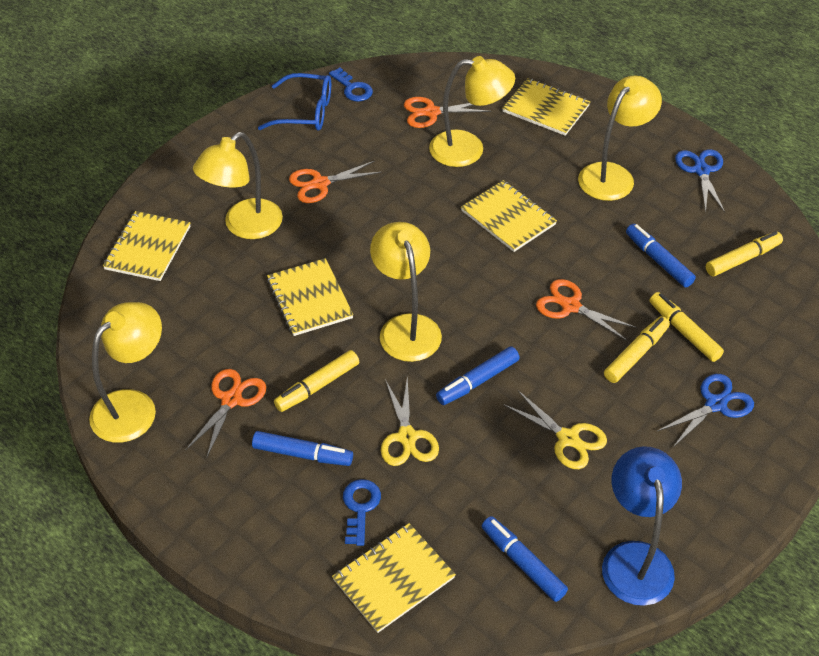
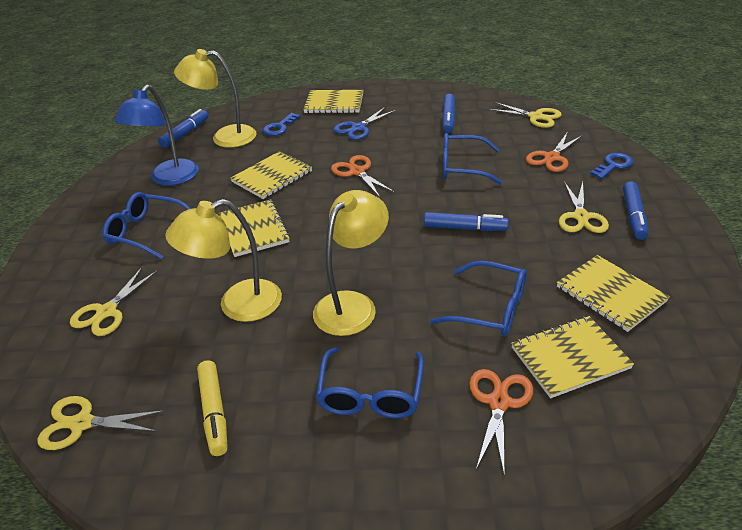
blue glasses: [258,73,331,130] = 1 -> [103,192,191,259] [316,347,424,418] [430,260,527,336] [443,133,503,185] = 4
blue scissors: [656,374,754,447] [675,149,725,212] = 2 -> [334,107,396,140] = 1
orange scissors: [186,369,266,459] [289,161,382,203] [404,97,491,128] [536,279,637,341] = 4 -> [331,155,395,197] [469,369,533,476] [526,133,583,172] = 3
yellow lamp: [89,302,162,443] [193,132,283,239] [370,222,442,362] [429,56,515,167] [578,76,662,201] = 5 -> [165,199,282,322] [174,49,256,148] [313,190,389,336] = 3
yellow marker: [274,350,359,412] [604,316,670,383] [650,292,724,362] [706,231,783,277] = 4 -> [197,360,228,456] = 1
yellow scissors: [381,377,439,466] [503,390,607,469] = 2 -> [37,396,165,450] [70,266,158,336] [488,102,562,128] [559,182,609,233] = 4

